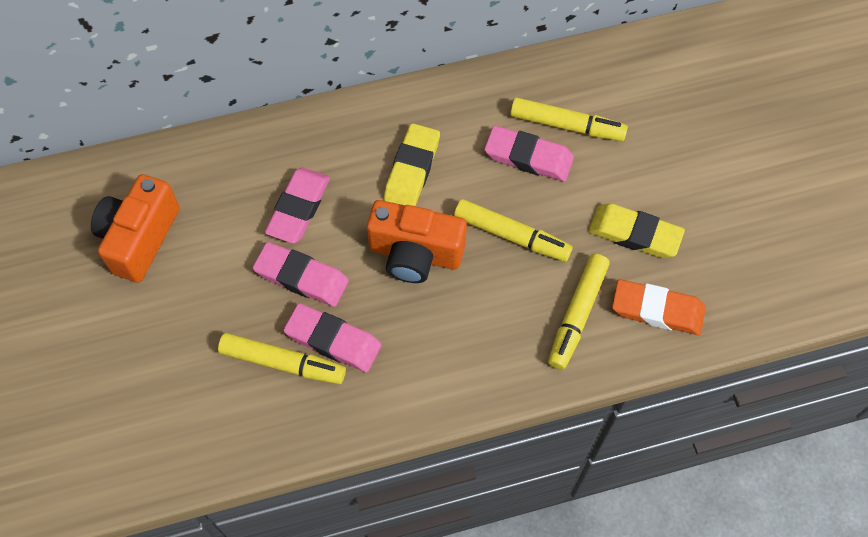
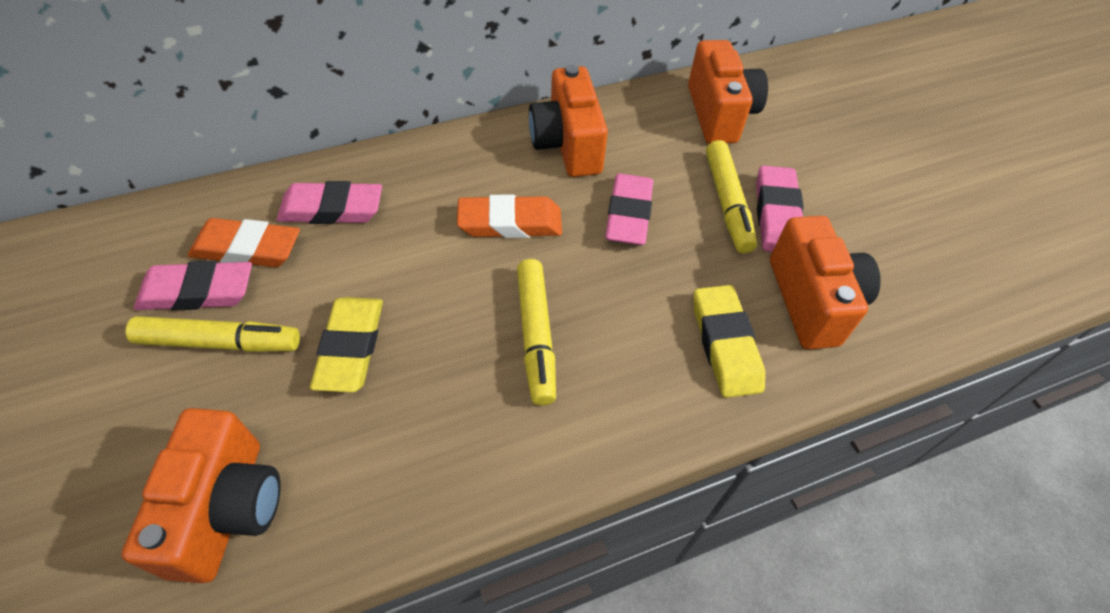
orange camera: [91,174,180,283] [367,200,467,283] = 2 -> [121,408,281,583] [529,65,608,177] [688,40,768,144] [770,216,881,349] = 4
orange eraser: [612,279,705,335] = 1 -> [188,218,300,267] [457,194,562,238] = 2
yellow marker: [218,333,346,384] [454,199,573,262] [510,97,628,141] [548,254,610,370] = 4 -> [125,316,300,352] [517,259,556,406] [706,140,757,254] = 3

